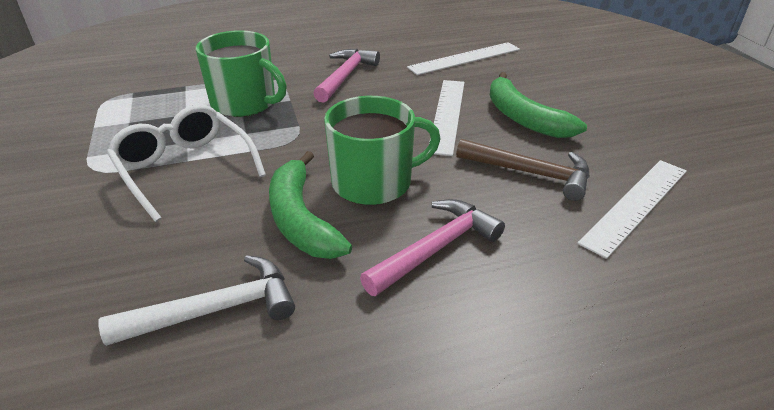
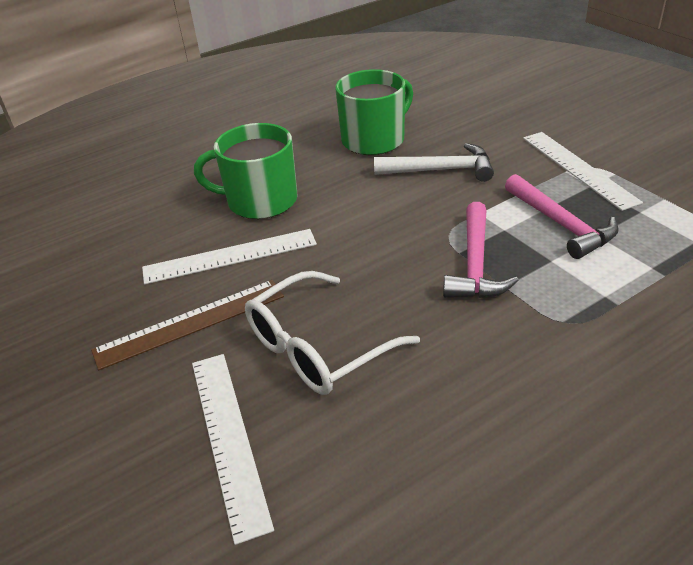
brown hammer: [456,139,590,201] = 1 -> none = 0
brown ruler: none = 0 -> [91,280,284,370] = 1
green banana: [269,151,352,259] [490,72,587,138] = 2 -> none = 0

